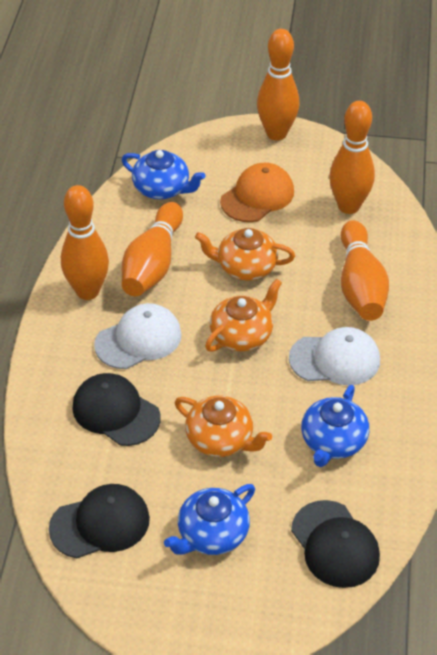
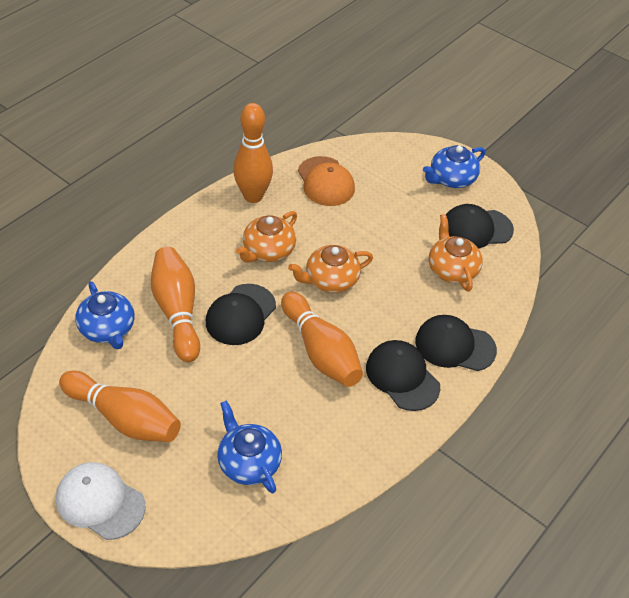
black cap: [49,484,150,558] [72,373,161,446] [291,500,380,588] = 3 -> [206,284,276,345] [366,340,440,411] [415,315,497,371] [446,204,514,249] = 4
orange bowling pin: [61,185,109,300] [122,202,183,296] [257,29,299,140] [330,101,375,214] [341,220,389,321] = 5 -> [59,370,181,442] [151,247,200,362] [233,103,273,203] [281,292,363,387] = 4
white cap: [94,303,182,369] [289,327,380,385] = 2 -> [56,462,145,540] = 1

